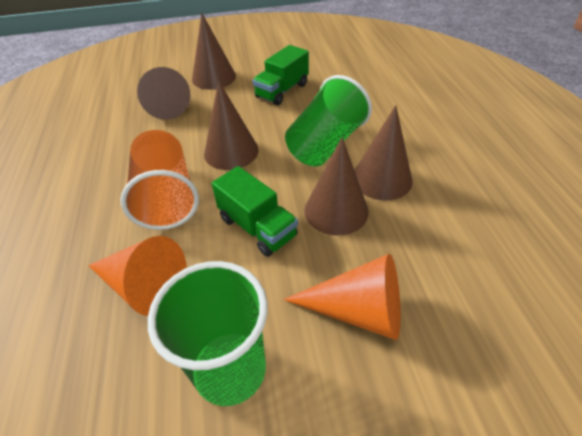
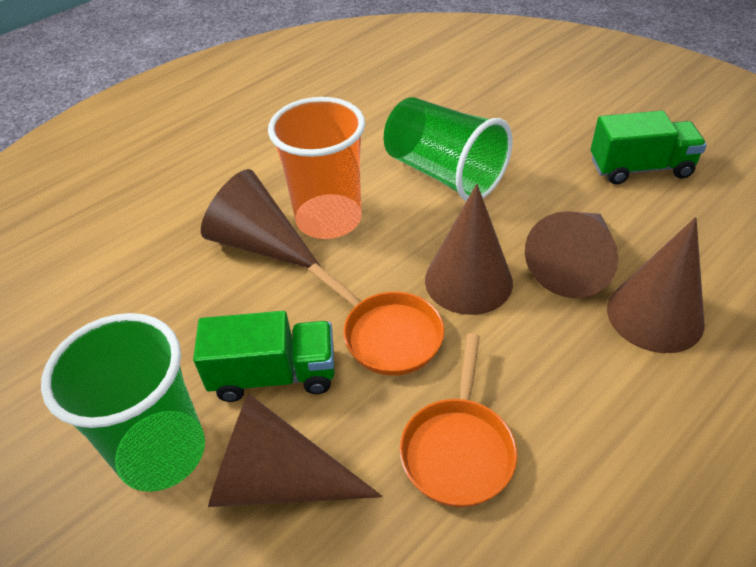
orange cone: [88,236,187,316] [284,254,401,340] = 2 -> none = 0
orange pan: none = 0 -> [308,263,444,376] [400,333,517,507] = 2

